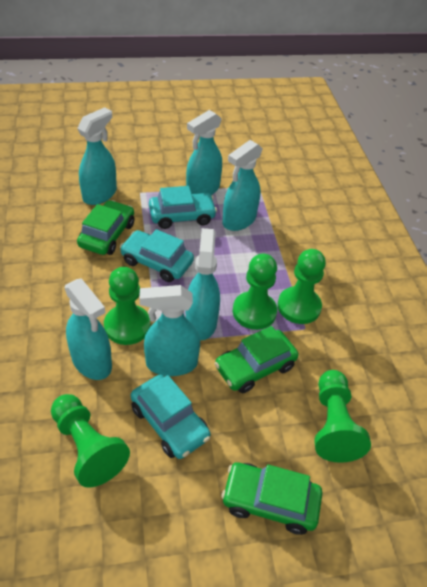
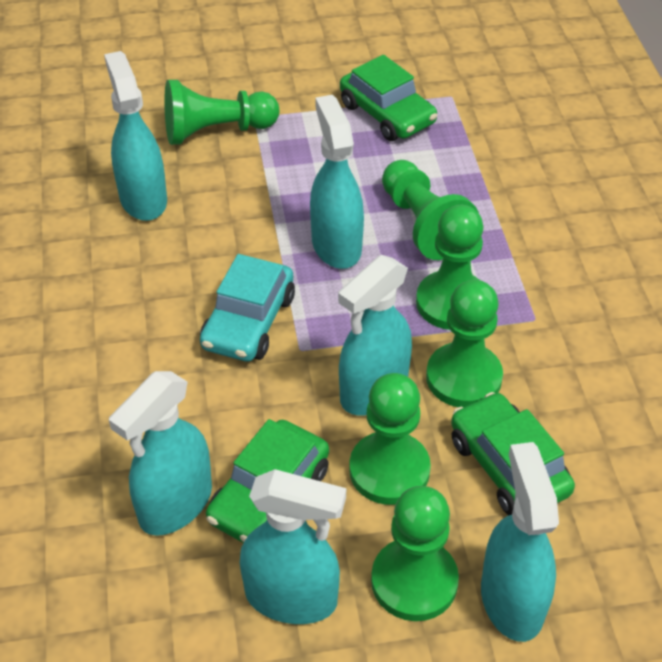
green pawn: [51,394,130,488] [104,267,150,345] [233,254,277,330] [278,249,326,324] [314,370,371,463] = 5 -> [164,80,279,145] [349,373,431,505] [371,486,459,621] [382,160,479,260] [416,205,484,330] [426,280,503,408] = 6
turquoise car: [120,229,194,282] [131,375,211,459] [149,186,217,229] = 3 -> [200,254,295,362] = 1

